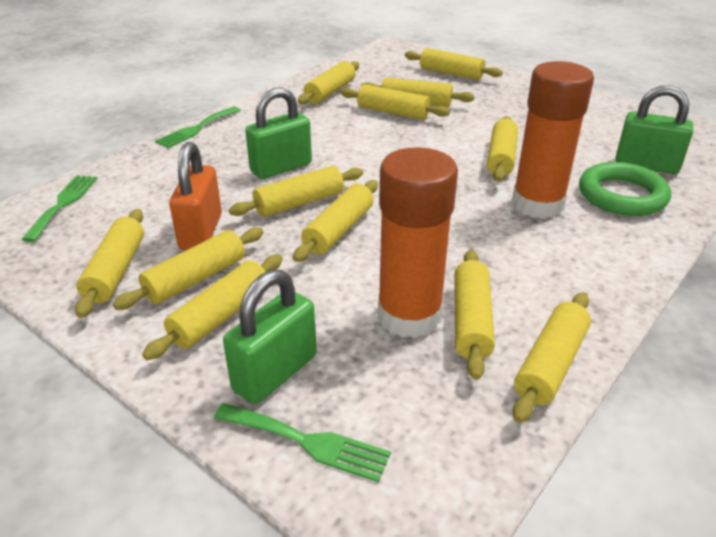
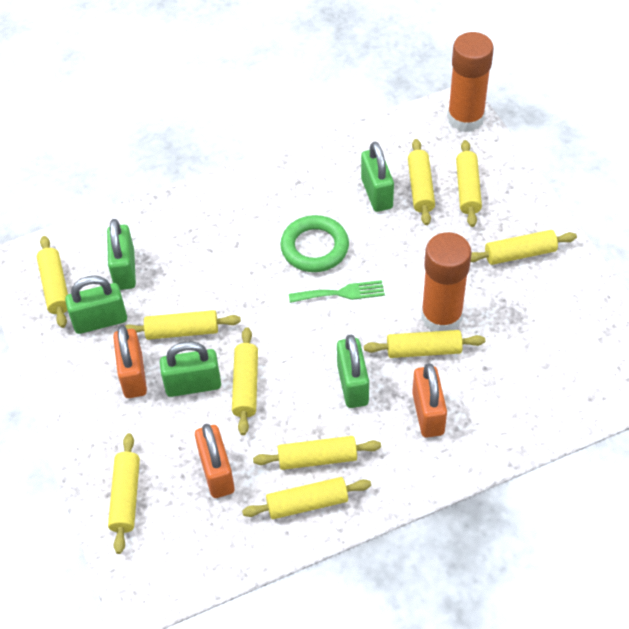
green fork: [21,175,97,242] [155,107,240,148] [214,403,391,482] = 3 -> [289,280,385,303] = 1
green padlock: [223,270,317,404] [245,87,312,179] [615,85,693,174] = 3 -> [65,276,127,334] [107,219,136,290] [160,341,221,397] [337,335,369,408] [361,142,394,212] = 5
orange padlock: [169,142,222,250] = 1 -> [113,325,147,398] [195,424,235,498] [412,363,447,437] = 3
yellow rolling pin: [75,209,144,318] [113,227,264,310] [142,254,283,360] [229,166,363,217] [293,180,378,262] [298,61,359,104] [340,84,450,120] [361,78,475,107] [405,48,503,80] [454,250,495,380] [487,116,518,182] [513,292,591,423] = 12 -> [37,236,68,328] [108,433,140,554] [125,310,241,340] [232,327,258,435] [242,477,371,519] [253,436,381,470] [364,330,485,358] [408,139,435,225] [456,140,482,227] [471,230,577,265] = 10

